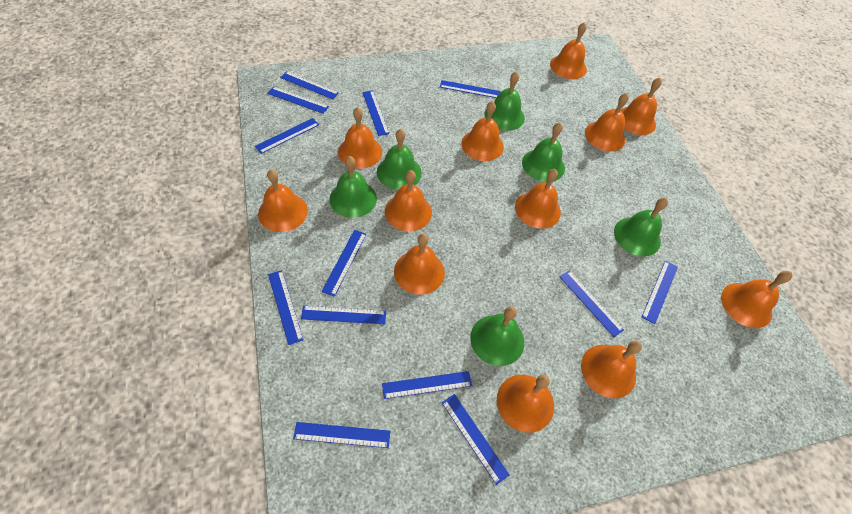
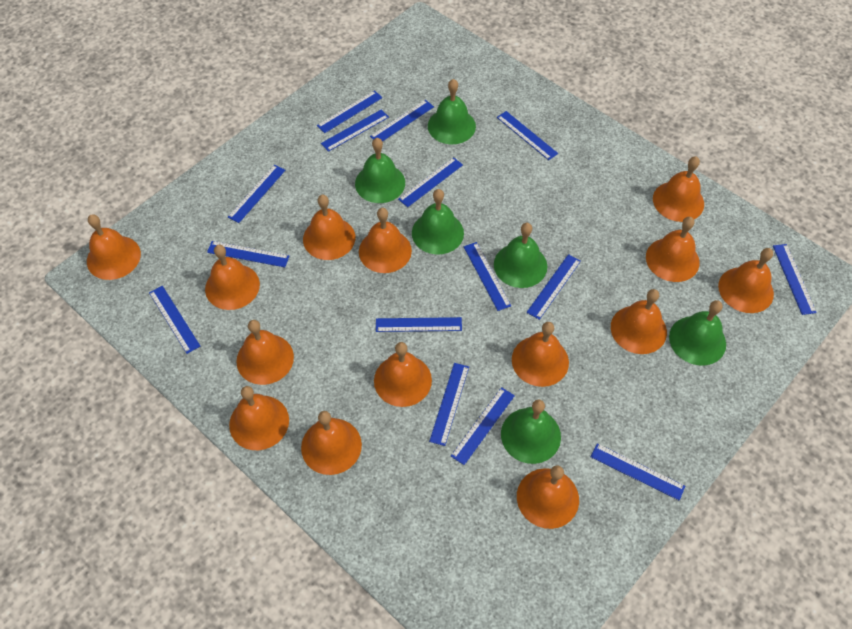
blue ruler: [255,118,319,154] [267,87,329,114] [268,270,304,345] [280,71,339,99] [293,422,390,448] [301,306,386,324] [321,230,367,297] [362,90,390,136] [382,371,472,399] [440,80,501,98] [442,394,510,485] [559,270,624,337] [642,260,678,324] = 13 -> [149,286,200,354] [207,241,289,267] [228,165,286,223] [317,90,383,133] [321,109,389,152] [370,100,434,142] [376,317,462,332] [398,157,463,207] [429,363,469,446] [451,387,515,465] [464,242,511,311] [497,111,558,160] [527,254,581,320] [591,443,685,500] [773,244,817,315] = 15
orange bell: [258,169,308,232] [338,107,382,169] [385,170,432,231] [394,234,445,295] [461,101,504,161] [497,375,554,433] [515,169,561,229] [550,22,587,79] [581,340,642,399] [585,93,629,151] [621,78,662,135] [721,271,792,328] = 12 -> [87,214,141,280] [205,245,260,310] [229,386,289,450] [236,320,294,385] [301,411,362,475] [303,195,355,260] [359,208,412,273] [374,342,432,407] [512,322,569,387] [517,465,579,529] [611,289,667,354] [646,217,700,282] [653,156,704,222] [718,248,774,313] = 14

